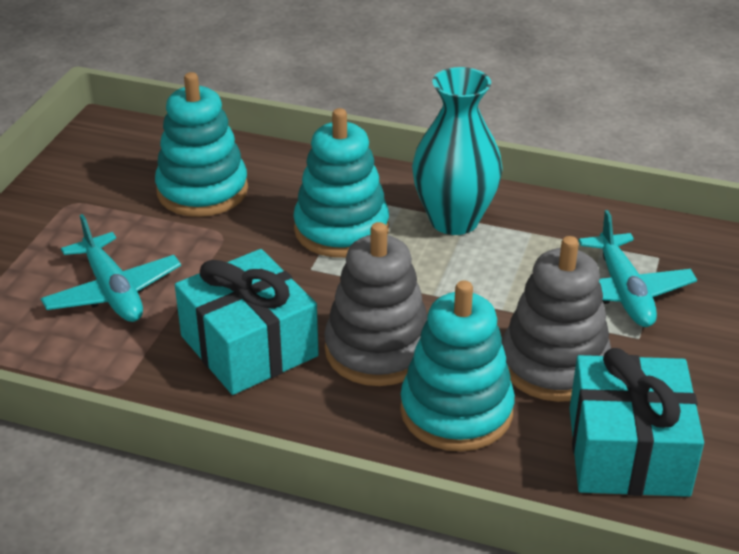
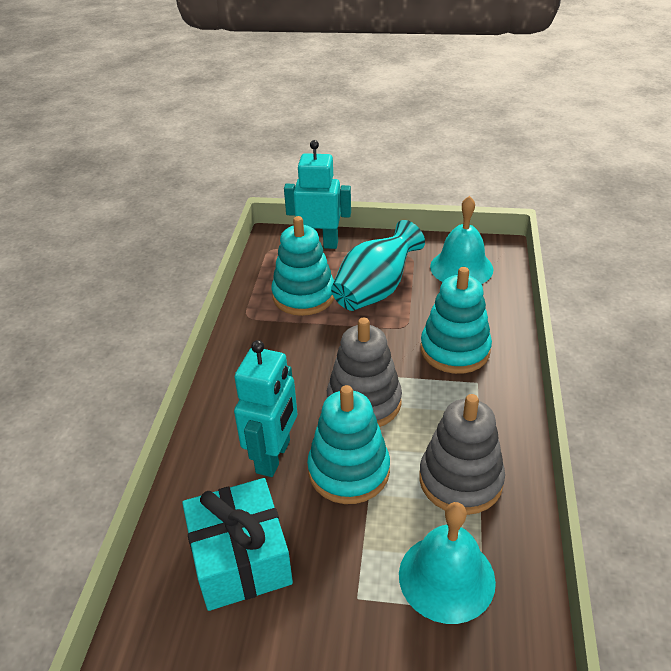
turquoise bell: none = 0 -> [399,502,496,624] [430,196,493,284] = 2
turquoise gift: [175,249,319,395] [570,348,704,497] = 2 -> [182,478,293,611] = 1
turquoise plane: [41,214,181,322] [578,210,697,327] = 2 -> none = 0
turquoise robot: none = 0 -> [234,340,297,477] [284,140,351,249] = 2

